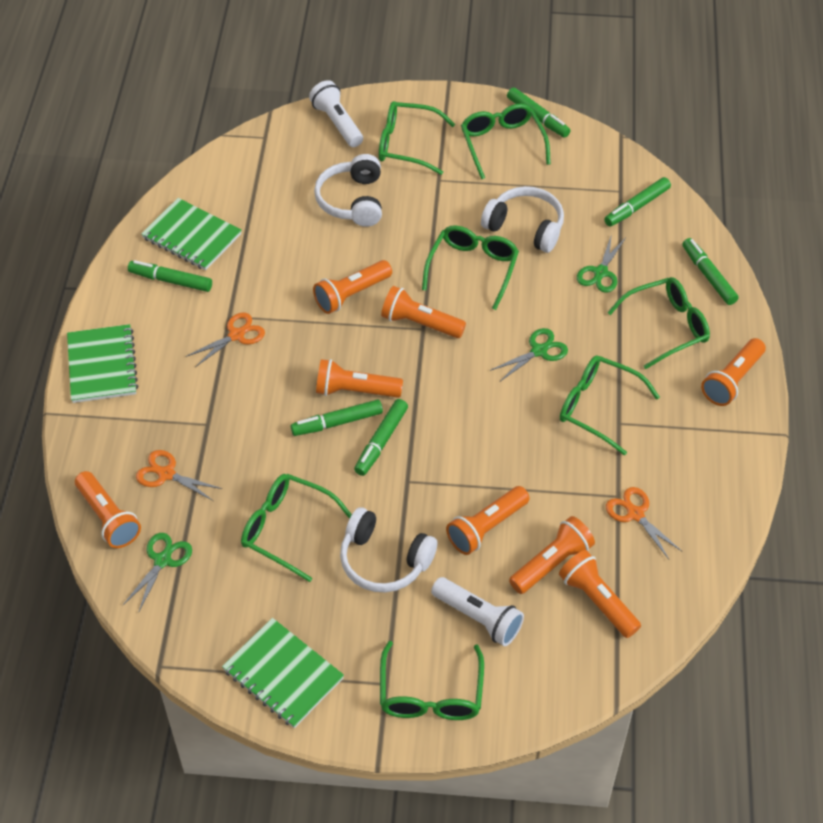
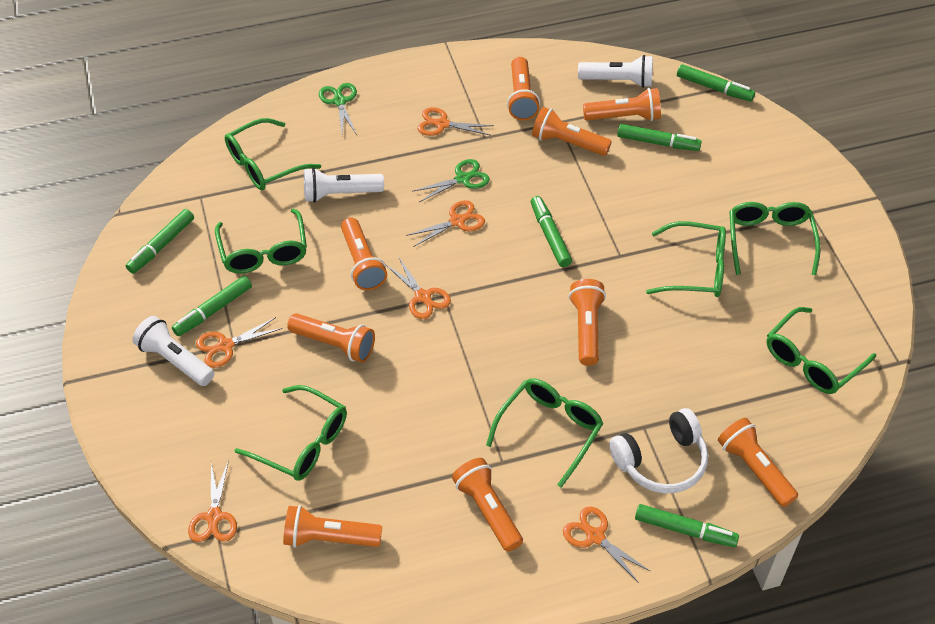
green notebook: [67,324,138,403] [141,198,242,270] [222,618,344,728] = 3 -> none = 0
green scissors: [123,533,192,611] [490,328,568,381] [577,234,625,293] = 3 -> [319,83,357,135] [412,159,490,202] = 2
orange flashlight: [75,471,141,548] [313,260,392,314] [316,359,403,398] [381,286,466,338] [446,486,530,555] [509,516,595,594] [559,550,641,638] [701,338,766,406] = 8 -> [283,505,382,548] [287,313,375,363] [341,218,387,290] [452,458,523,552] [507,57,540,120] [532,107,612,156] [569,279,606,366] [583,88,661,121] [718,418,798,507] = 9
orange scissors: [136,450,222,501] [186,313,265,367] [606,487,682,559] = 3 -> [188,460,237,542] [196,317,282,368] [385,256,451,319] [406,200,485,246] [417,107,494,136] [563,506,650,583] = 6
white flashlight: [309,80,363,147] [431,577,524,646] = 2 -> [133,316,214,386] [304,168,384,202] [578,55,653,88] = 3
white headphones: [314,154,382,227] [340,507,437,593] [481,186,564,253] = 3 -> [609,408,708,493] = 1

